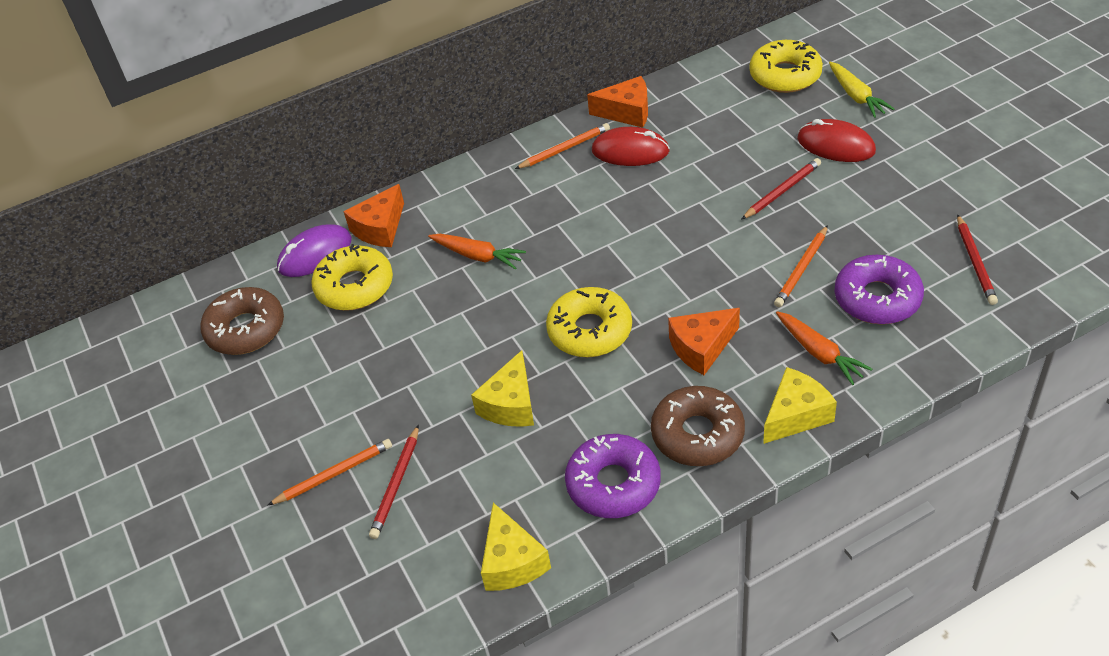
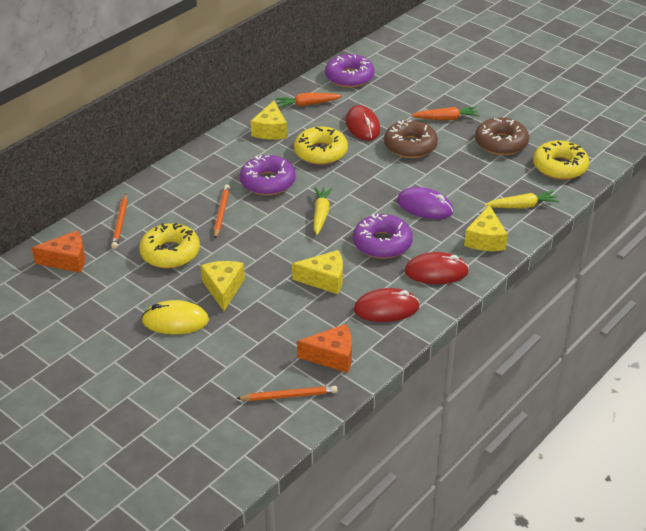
orange cheese: [343,184,404,247] [587,76,648,128] [668,308,740,375] = 3 -> [32,230,85,273] [297,324,352,373] = 2
purple donut: [565,434,661,518] [834,255,924,325] = 2 -> [240,155,296,195] [325,54,374,88] [353,214,413,259] = 3
red mouse: [592,127,670,166] [797,119,876,162] = 2 -> [346,105,380,141] [354,288,420,322] [405,252,469,284] = 3
red pencil: [369,425,419,539] [741,158,821,220] [957,214,998,305] = 3 -> none = 0
yellow carrot: [829,62,894,118] = 1 -> [314,187,333,235] [484,191,560,208] = 2
yellow cheese: [471,350,534,427] [481,503,551,591] [763,367,837,444] = 3 -> [201,261,245,311] [250,101,287,140] [292,250,343,294] [464,205,508,251] = 4
yellow mouse: none = 0 -> [142,300,209,334] = 1

